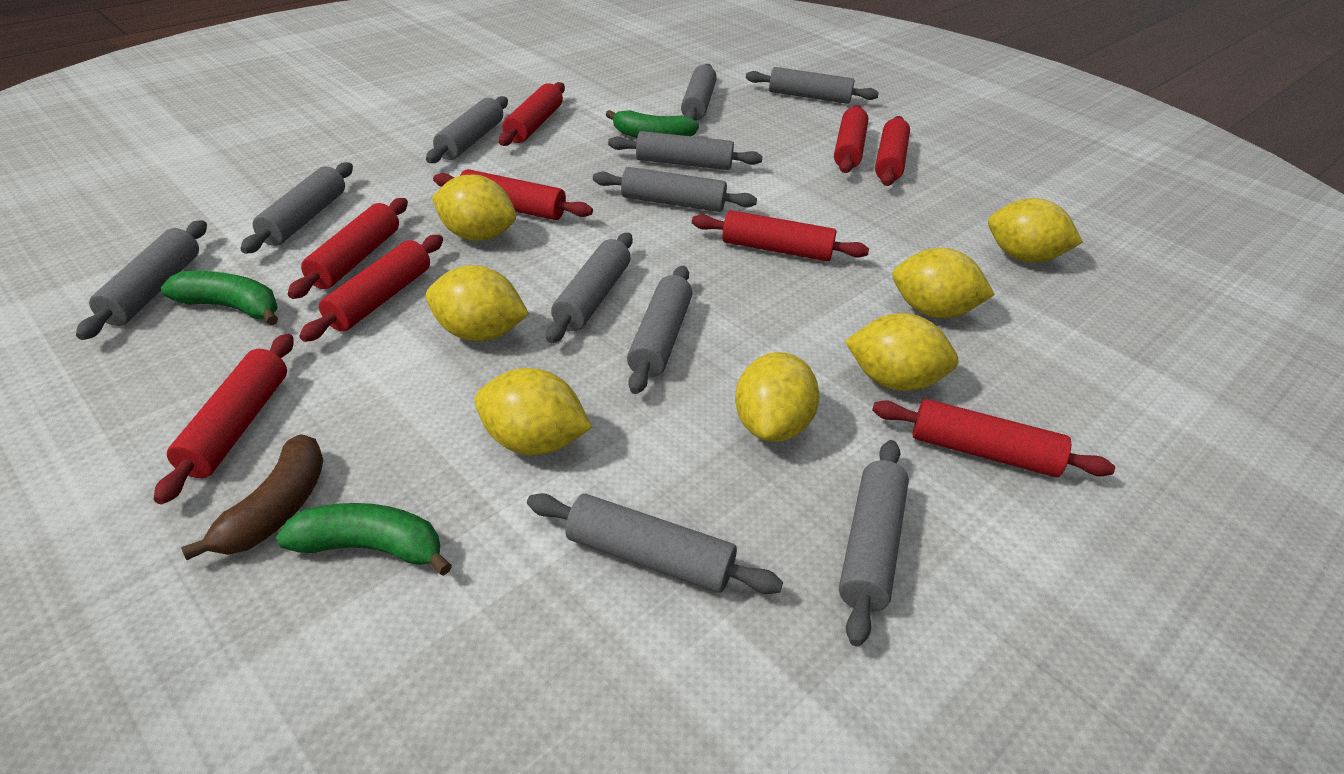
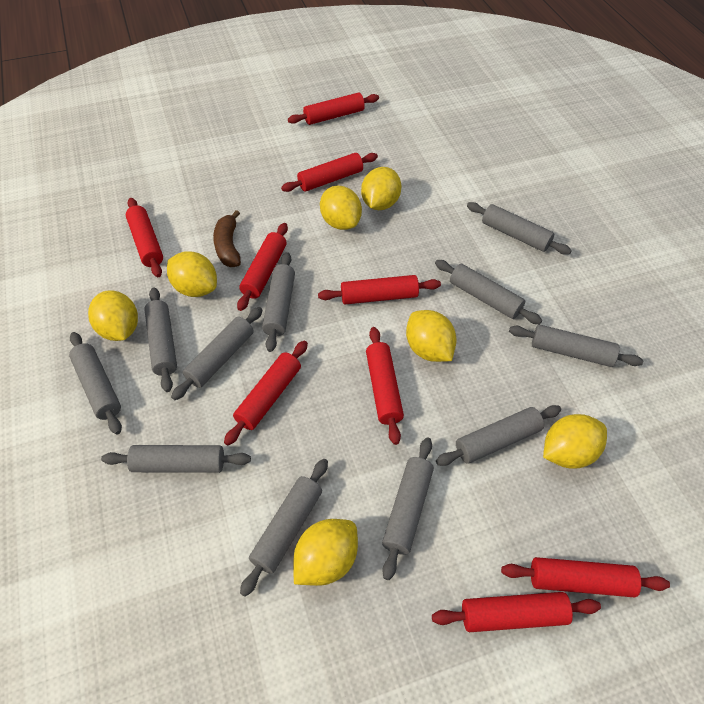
green banana: [161,271,278,325] [276,503,452,576] [606,110,699,138] = 3 -> none = 0

